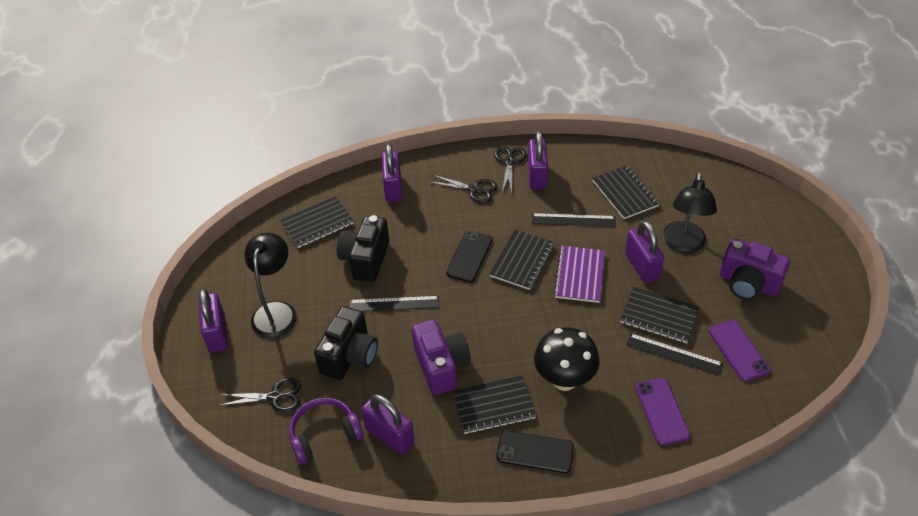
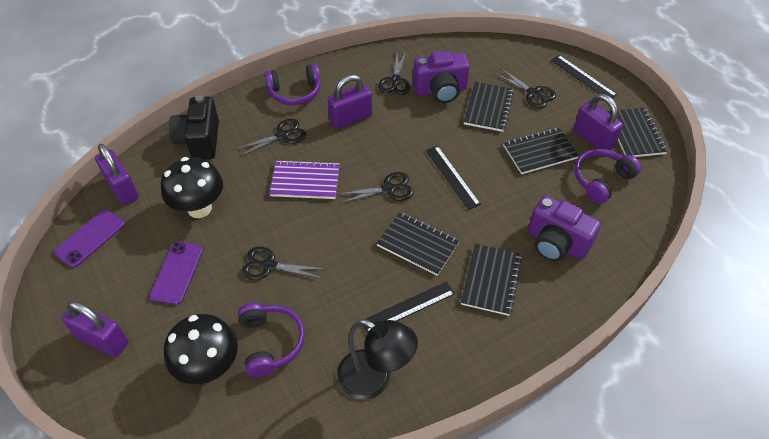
black camera: [314,306,378,380] [337,215,389,282] = 2 -> [169,95,219,159] = 1
black lamp: [244,233,297,338] [662,172,717,253] = 2 -> [337,319,418,400] = 1
black mushroom: [534,327,600,391] = 1 -> [161,157,223,218] [164,314,238,384] = 2
black phone: [446,231,493,283] [496,431,574,473] = 2 -> none = 0
black scissors: [218,378,301,413] [429,175,498,203] [494,146,527,193] = 3 -> [236,119,306,156] [242,247,324,280] [339,172,414,203] [378,52,410,95] [495,68,556,108] = 5
purple headphones: [289,398,364,464] = 1 -> [238,303,305,377] [265,64,321,105] [575,149,641,204] = 3
purple padlock: [198,289,228,353] [361,394,415,455] [381,143,403,202] [528,131,548,190] [625,221,664,283] = 5 -> [62,301,128,357] [95,144,139,205] [328,75,372,129] [574,94,623,150] = 4

